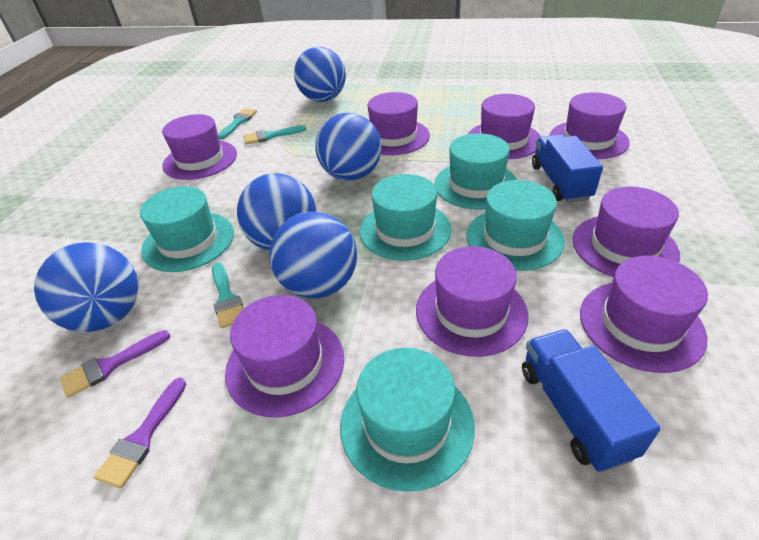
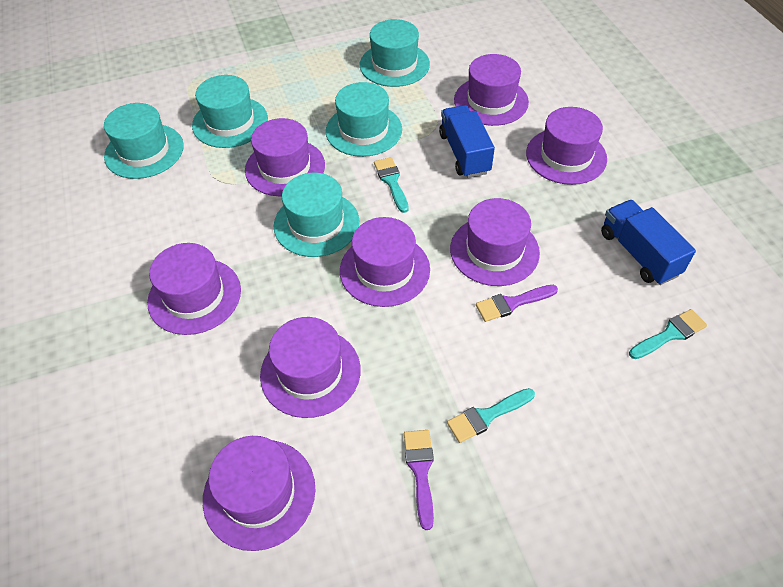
blue ball: [34,242,139,332] [237,173,316,251] [269,212,357,298] [294,47,346,102] [315,113,381,181] = 5 -> none = 0

